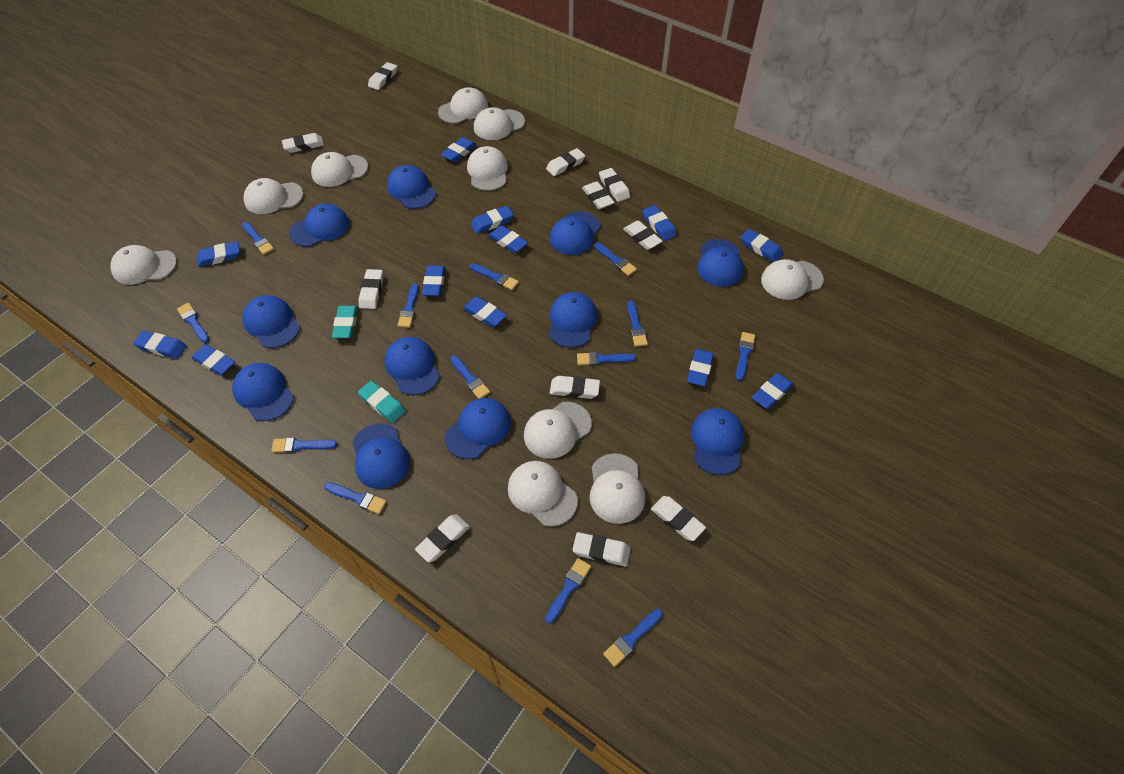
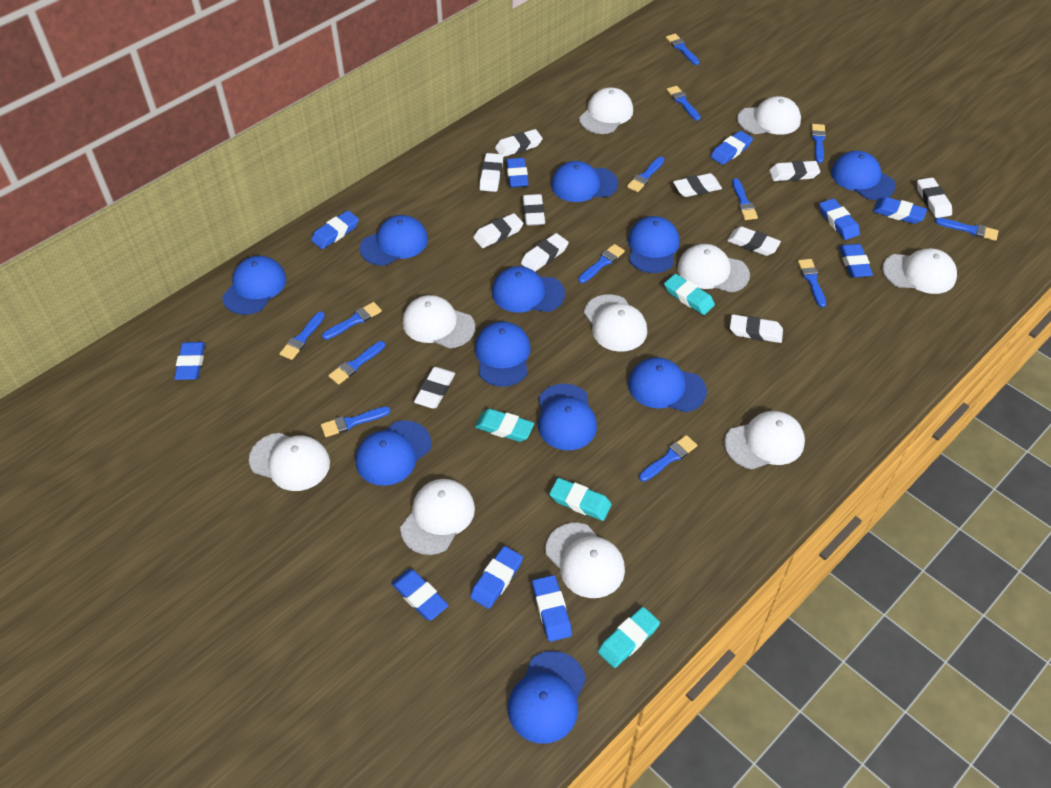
blue eraser: [133,331,187,359] [192,344,235,376] [197,241,240,267] [422,265,445,296] [441,137,477,162] [463,297,507,327] [471,206,514,234] [488,225,528,253] [642,205,677,241] [687,349,714,386] [740,229,783,262] [752,373,793,409] = 12 -> [174,342,205,380] [311,211,359,249] [391,569,448,620] [470,546,523,609] [506,158,529,188] [532,575,572,642] [710,131,753,165] [819,198,860,240] [839,244,873,278] [873,197,927,224] = 10
turquoise eraser: [332,306,358,338] [358,381,406,423] = 2 -> [475,409,534,442] [549,478,612,521] [598,607,660,668] [664,274,715,315] = 4

